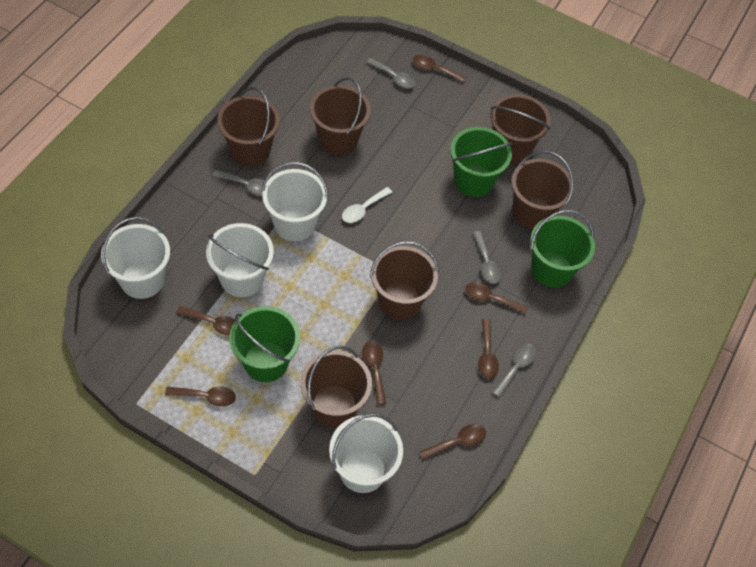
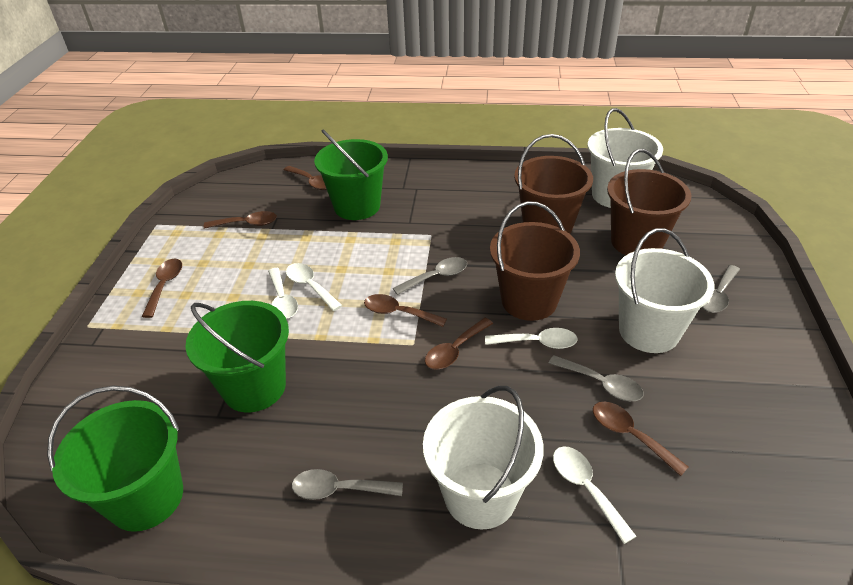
brown bucket: [217,87,280,166] [301,346,372,427] [310,77,371,155] [370,241,439,320] [491,94,551,163] [511,151,574,229] = 6 -> [490,202,580,321] [514,134,593,234] [607,149,691,255] = 3
brown spoon: [165,387,236,407] [176,306,235,335] [362,341,386,405] [413,55,467,83] [419,424,486,460] [465,282,528,314] [478,319,499,378] = 7 -> [142,259,182,318] [204,211,277,229] [284,166,327,190] [364,294,447,327] [425,318,493,370] [593,402,689,476] = 6
white bucket: [101,217,170,299] [206,223,274,297] [262,162,328,241] [329,413,403,493] = 4 -> [423,386,544,530] [588,108,663,208] [615,228,714,353] = 3
white spoon: [342,187,392,223] = 1 -> [268,268,298,319] [286,263,342,311] [485,328,578,349] [553,446,637,544] = 4

